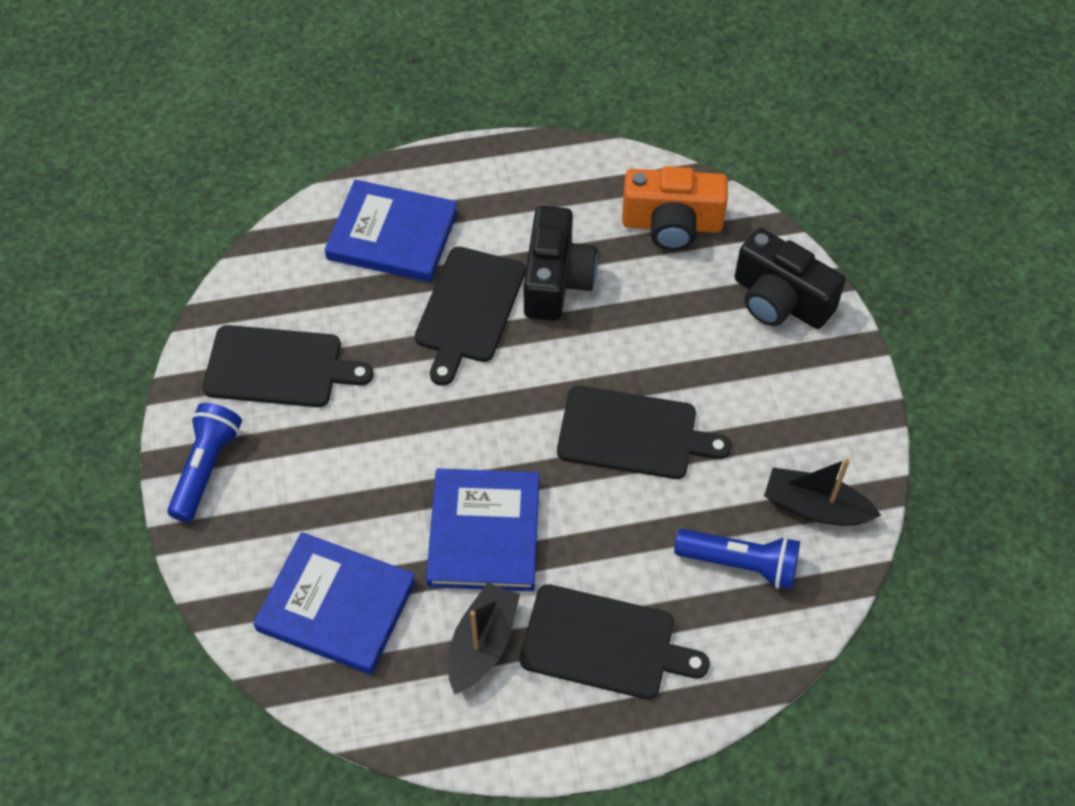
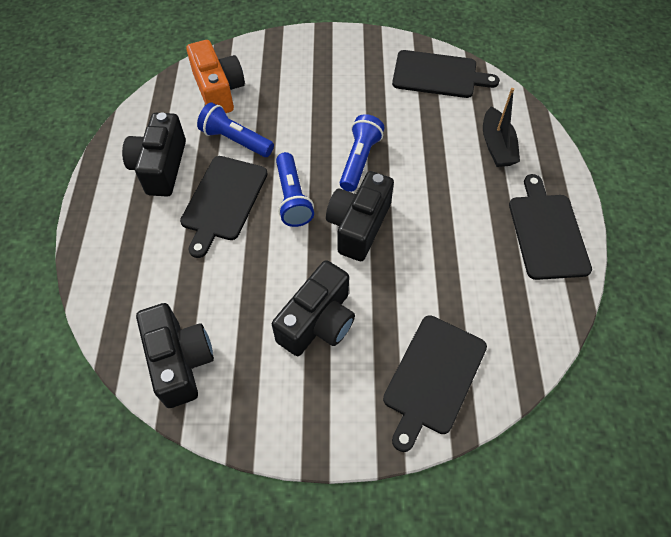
black boat: [448,582,520,694] [764,458,881,526] = 2 -> [483,88,520,167] = 1
black camera: [523,206,598,321] [735,228,846,329] = 2 -> [122,112,186,196] [136,303,214,408] [272,260,355,356] [326,171,394,261] = 4
blue book: [253,532,416,675] [325,180,458,282] [426,468,539,591] = 3 -> none = 0
blue flashlight: [167,403,242,522] [674,529,800,589] = 2 -> [197,102,274,157] [276,152,314,227] [340,114,384,192] = 3

